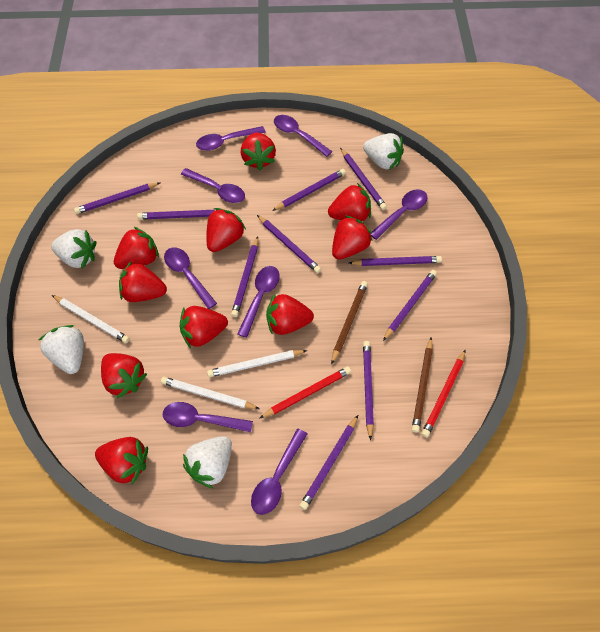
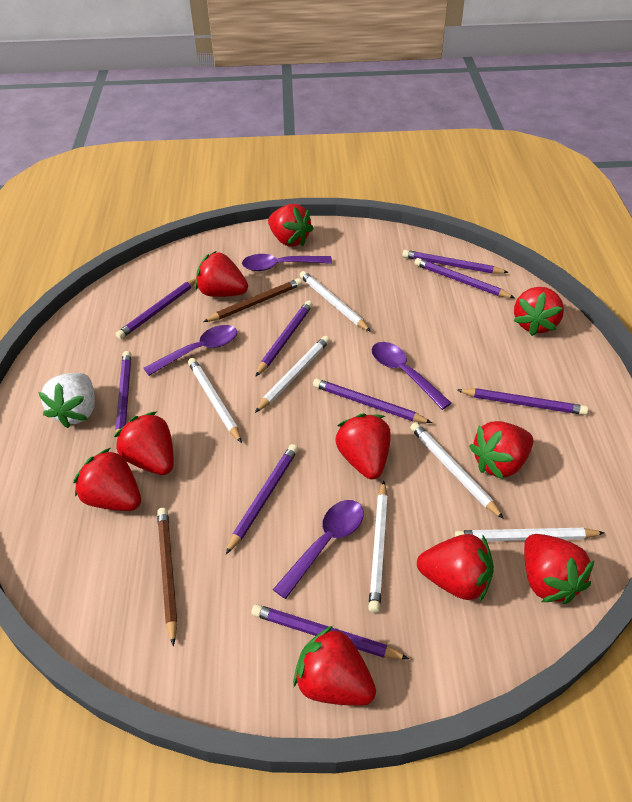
purple pencil: [74,183,160,214] [137,210,216,220] [231,236,258,317] [257,215,321,273] [272,169,346,211] [300,415,358,510] [340,148,387,210] [349,256,442,266] [363,341,374,441] [383,270,437,341] = 10 -> [115,351,131,438] [116,278,196,339] [226,444,298,554] [251,604,409,659] [255,301,313,377] [313,379,432,423] [402,250,509,274] [415,258,515,298] [457,388,588,415] = 9
purple spoon: [163,402,253,432] [164,247,217,309] [181,168,245,203] [196,126,266,151] [237,266,280,338] [251,428,307,515] [274,115,332,157] [370,189,427,240] = 8 -> [144,325,237,376] [242,254,332,271] [273,500,364,599] [371,342,451,410] = 4
red pencil: [259,366,351,419] [421,349,466,437] = 2 -> none = 0
white pencil: [52,295,130,343] [161,377,260,409] [207,350,307,377] = 3 -> [188,358,242,443] [255,336,330,413] [300,271,371,332] [368,481,388,613] [410,422,504,519] [455,528,605,541] = 6
white strawberry: [39,325,84,374] [51,229,96,269] [183,436,232,489] [363,133,404,170] = 4 -> [38,373,95,428] = 1

